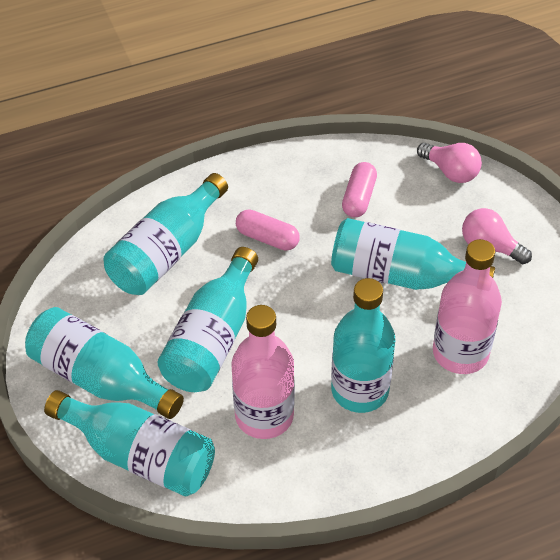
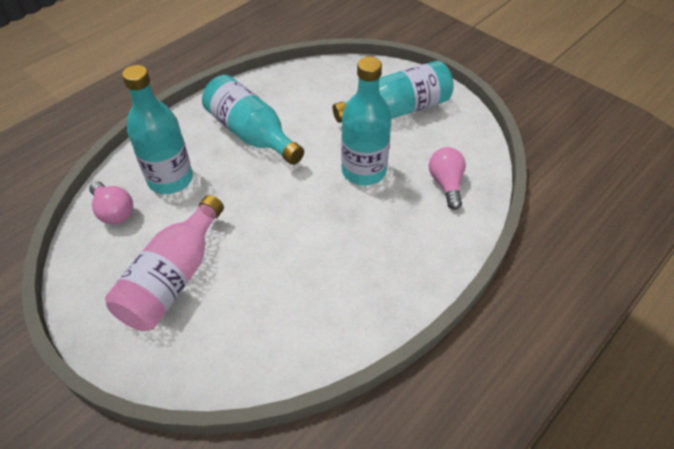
pink bottle: [232,305,295,439] [433,239,502,374] = 2 -> [105,195,224,331] = 1
pink capsule: [236,209,300,251] [342,162,377,217] = 2 -> none = 0
turquoise bottle: [25,307,184,419] [44,390,215,496] [103,173,228,295] [157,247,258,392] [331,218,495,290] [331,278,395,413] = 6 -> [122,65,193,194] [202,75,304,165] [333,61,454,123] [341,57,392,186] = 4

